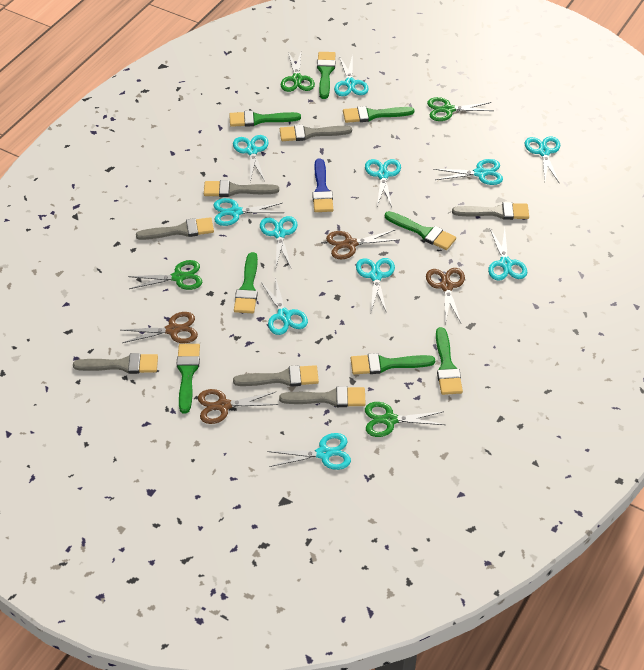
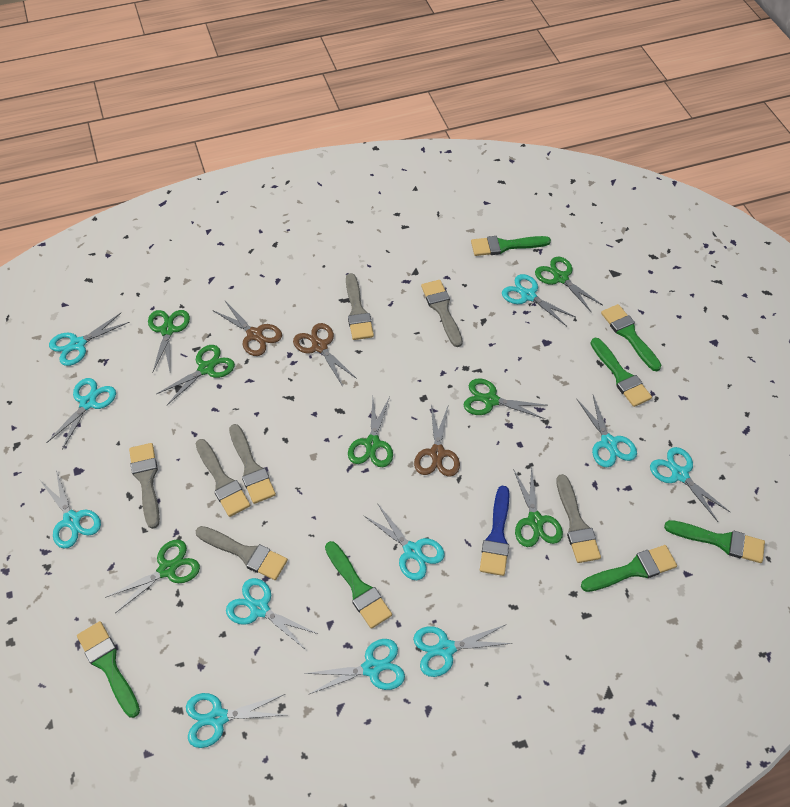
brown scissors: [122,312,198,343] [198,389,279,424] [326,230,400,259] [426,268,465,324] = 4 -> [212,301,282,356] [293,323,357,385] [414,405,460,477] = 3
green brush: [176,344,200,413] [229,111,301,127] [234,252,258,313] [317,52,336,99] [343,106,414,123] [351,353,435,374] [385,211,456,250] [436,327,463,395] = 8 -> [77,621,140,718] [325,541,392,629] [471,236,551,256] [581,545,677,592] [590,338,652,407] [601,304,662,371] [664,520,765,563] = 7
green scissors: [128,260,202,290] [281,52,315,92] [365,402,445,437] [427,97,493,121] = 4 -> [106,540,200,613] [148,310,190,372] [157,345,235,405] [348,397,393,467] [464,378,545,419] [513,466,563,547] [535,256,602,313] = 7

